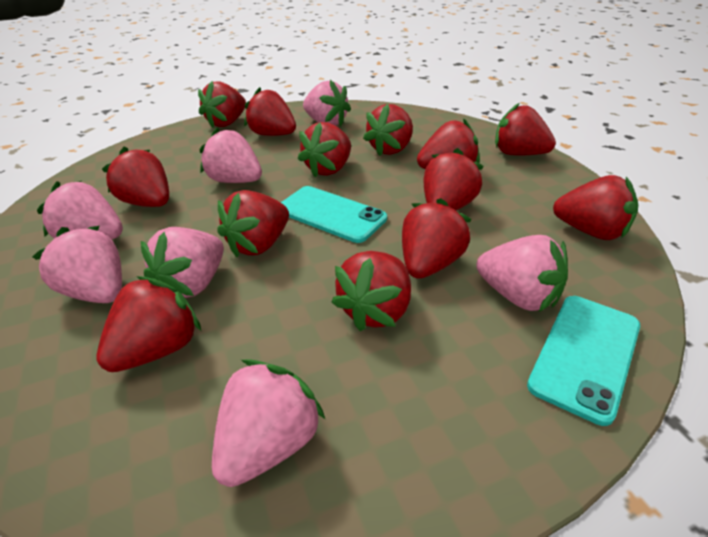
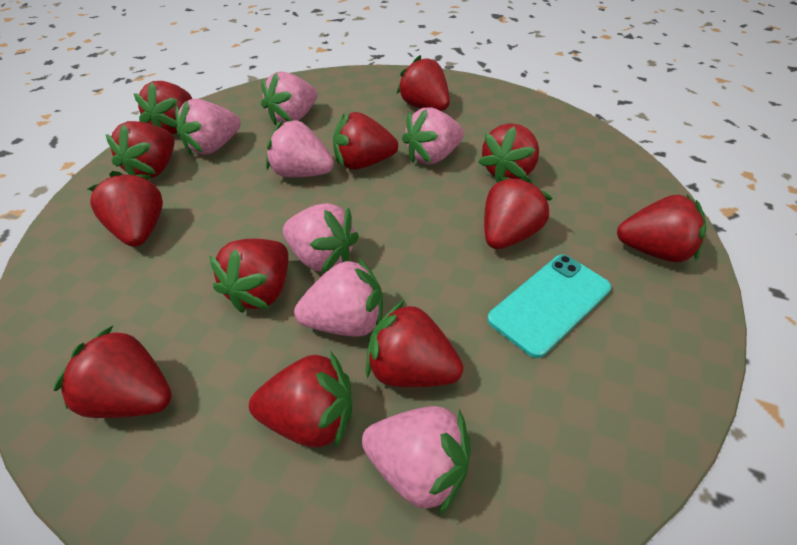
red strawberry: [97,276,201,372] [102,147,169,207] [198,81,246,128] [217,190,289,257] [244,87,296,136] [298,122,351,178] [332,251,411,331] [363,104,413,156] [402,198,472,279] [417,118,480,169] [424,148,484,210] [495,103,556,156] [553,175,638,240] = 13 -> [54,326,172,418] [88,171,163,247] [105,121,174,178] [134,81,192,134] [209,239,288,313] [249,352,352,448] [333,112,398,170] [366,300,463,387] [396,55,450,111] [478,123,539,183] [484,176,553,249] [617,195,706,262] = 12
turquoise phone: [281,186,387,243] [527,296,640,426] = 2 -> [487,255,611,358] = 1

